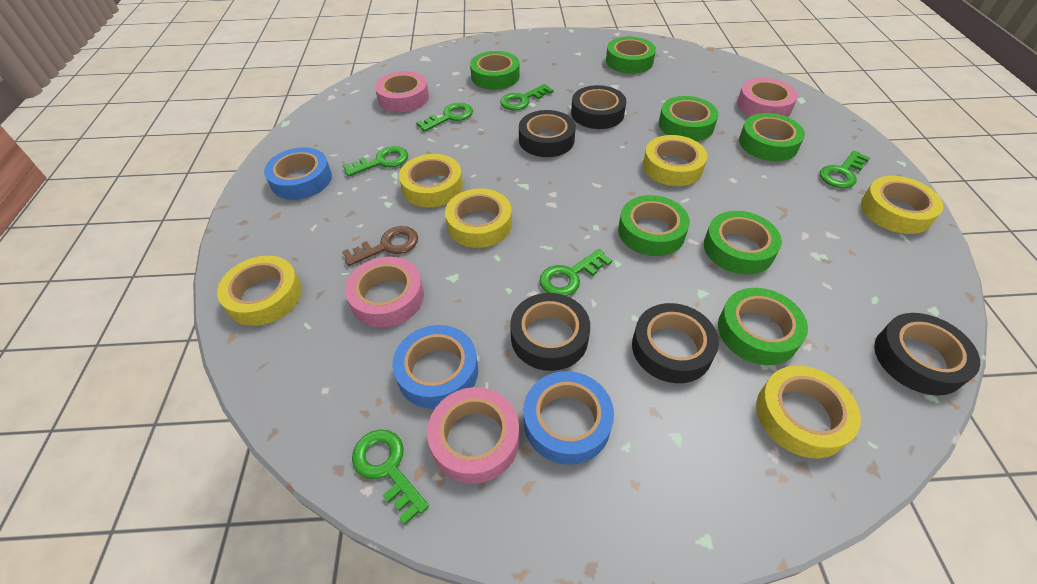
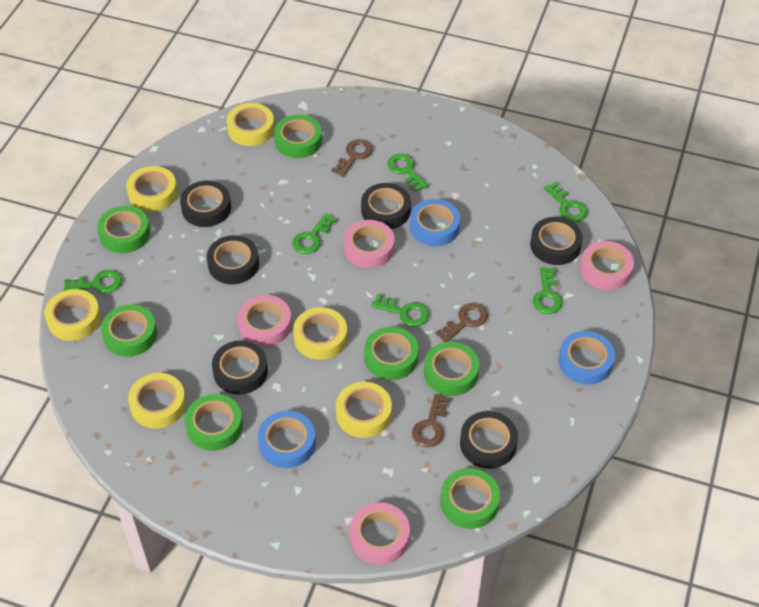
black tape: [510,293,590,371] [519,110,576,157] [571,85,626,129] [632,303,719,383] [874,313,980,396] = 5 -> [180,181,231,227] [207,235,259,284] [212,340,268,394] [361,183,411,229] [460,411,518,469] [530,217,583,265] = 6
brown key: [342,226,418,266] = 1 -> [332,139,373,177] [412,394,450,447] [435,303,488,342] = 3

